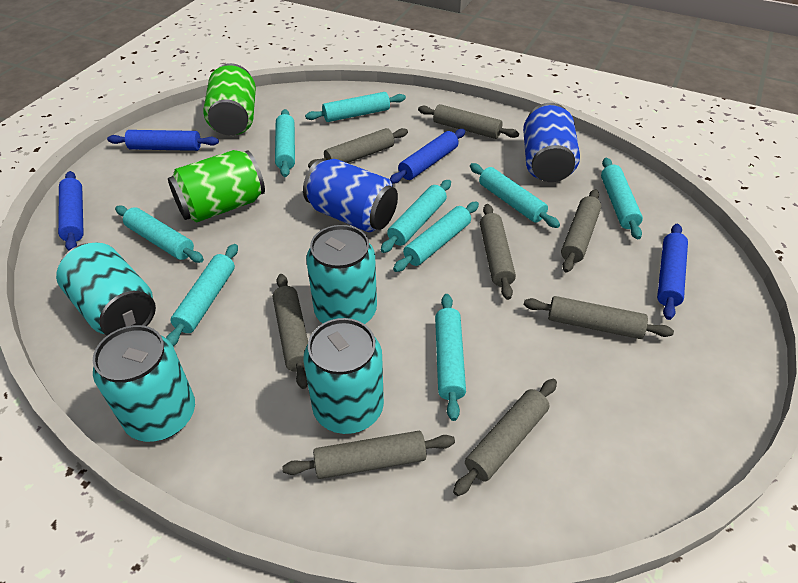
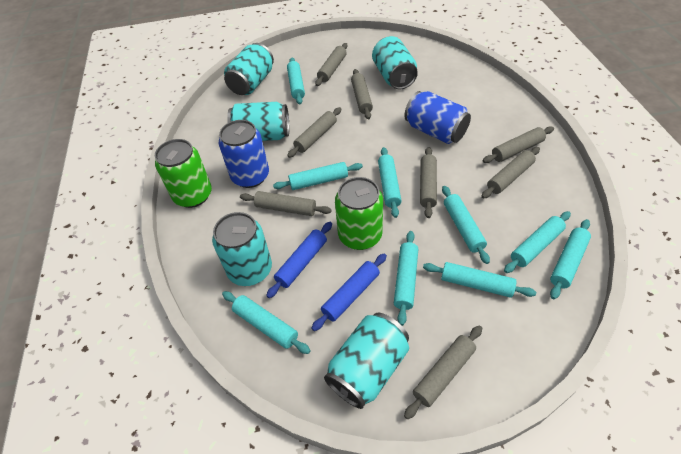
blue rolling pin: [58,171,84,251] [107,130,219,151] [390,129,465,184] [657,224,688,320] = 4 -> [266,222,332,298] [311,253,387,331] = 2
turquoise can: [56,243,156,336] [93,325,195,442] [303,318,384,434] [306,225,377,324] = 4 -> [212,212,272,286] [224,43,274,95] [227,102,289,141] [324,313,409,409] [372,36,418,89] = 5

